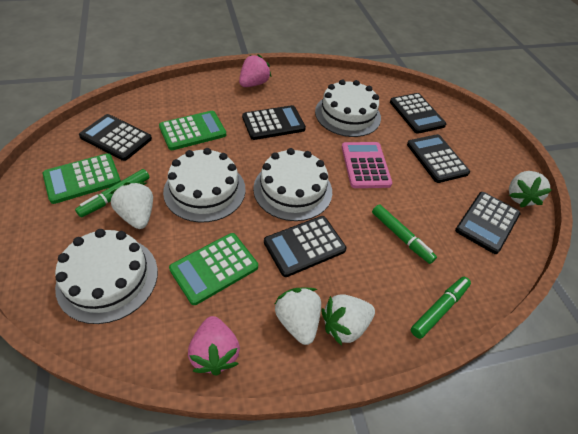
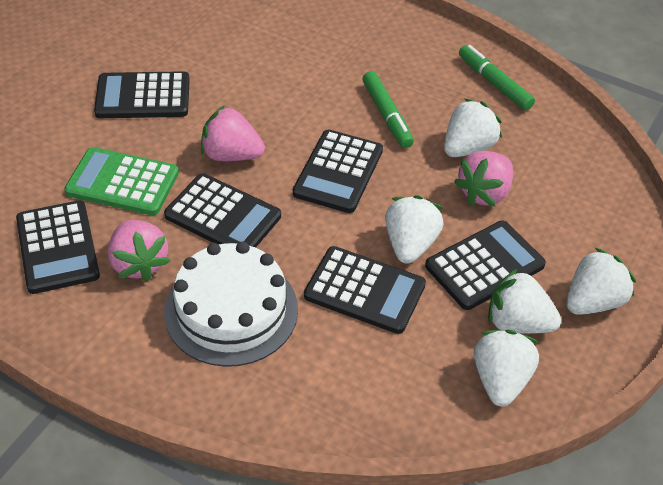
green calculator: [42,153,121,204] [159,111,226,150] [169,233,258,305] = 3 -> [64,147,179,215] = 1
green marker: [75,169,150,217] [372,204,437,264] [411,277,471,339] = 3 -> [363,71,414,148] [459,45,535,110] = 2
pink calculator: [342,142,392,188] = 1 -> none = 0
pink strawberry: [188,316,240,376] [239,54,271,87] = 2 -> [108,220,170,282] [201,105,265,161] [454,151,513,206] = 3
white cake: [55,229,158,324] [163,148,246,223] [253,148,332,221] [315,79,381,137] = 4 -> [164,241,298,367] = 1
white strawberry: [110,182,153,229] [275,287,321,345] [321,294,375,346] [509,171,552,208] = 4 -> [385,195,443,264] [444,98,502,157] [474,330,539,407] [488,268,561,334] [566,248,636,315] = 5

